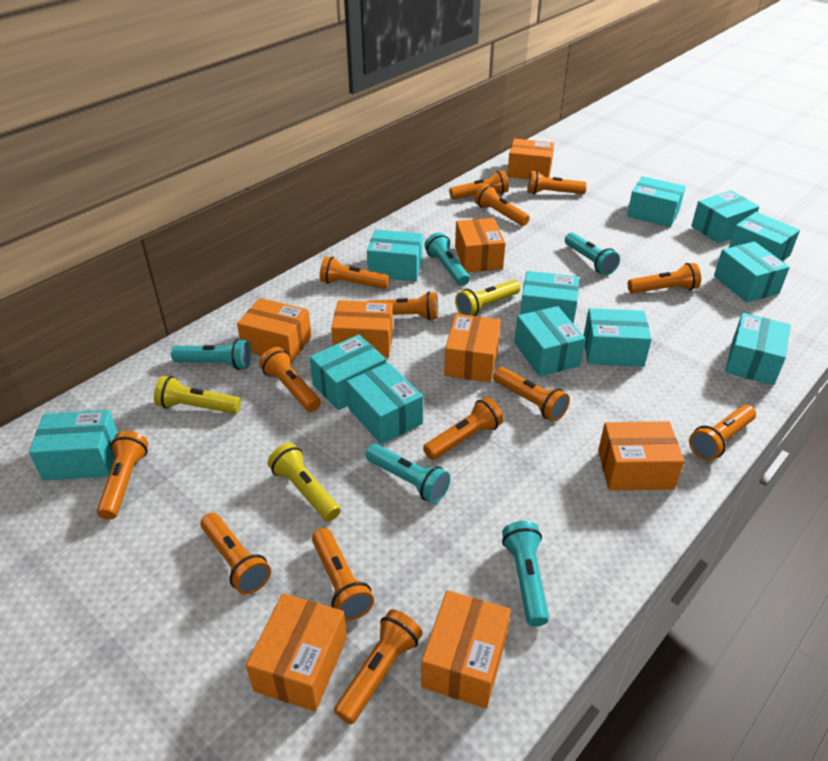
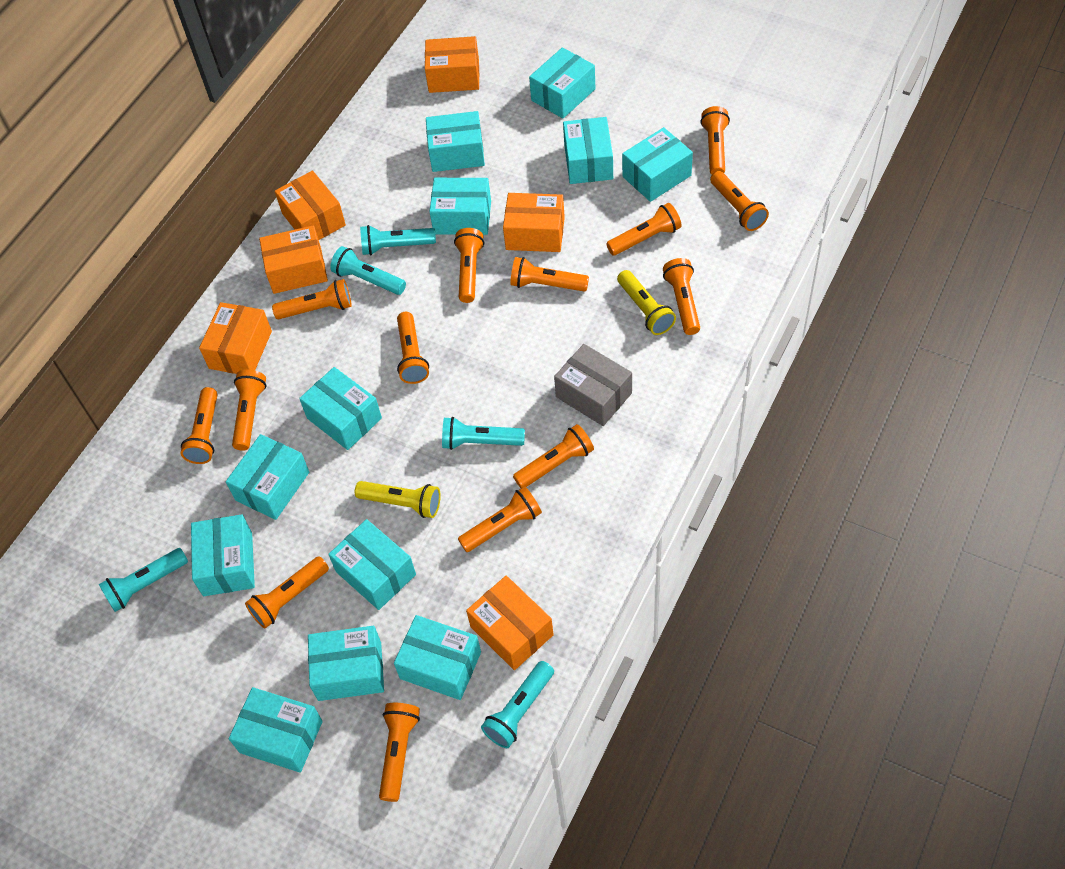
grey box: none = 0 -> [554,344,632,426] = 1
orange box: [237,298,312,363] [246,593,347,712] [331,300,393,358] [421,590,511,708] [444,314,501,382] [455,218,505,272] [507,139,554,179] [598,422,684,490] = 8 -> [199,302,272,374] [259,225,328,294] [275,171,346,240] [425,36,479,93] [466,576,554,670] [503,193,565,252] = 6
yellow flashlight: [154,376,241,414] [268,443,340,521] [455,280,521,316] = 3 -> [355,481,441,518] [617,270,676,335] = 2

